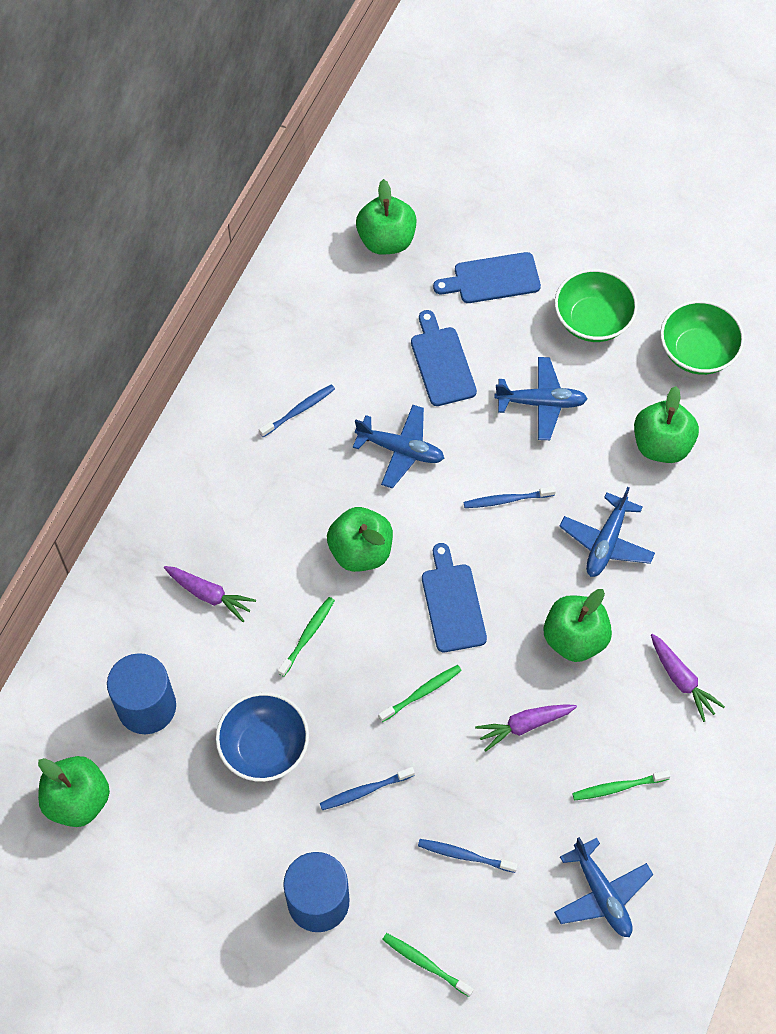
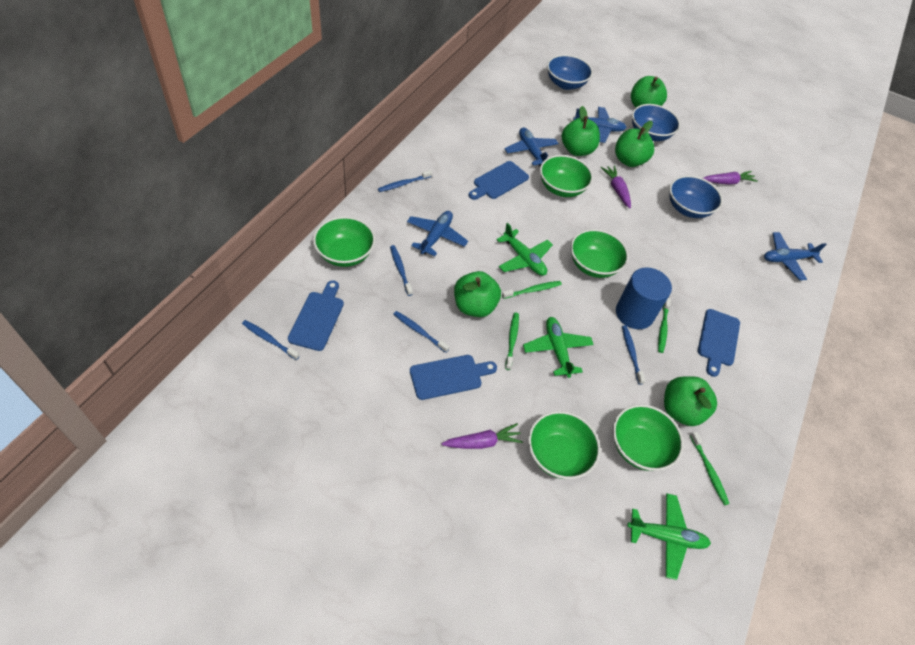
blue bowl: [216,692,309,782] = 1 -> [547,55,593,90] [632,104,680,141] [669,175,723,218] = 3
blue cutting board: [411,310,477,406] [422,543,487,652] [433,252,541,303] = 3 -> [288,280,344,351] [410,355,497,400] [469,161,529,200] [698,309,740,377] = 4
blue cylinder: [107,653,176,734] [283,852,350,932] = 2 -> [616,267,672,329] = 1
blue toothbrush: [259,384,335,437] [320,767,415,810] [418,839,518,873] [464,486,556,508] = 4 -> [242,320,300,360] [378,170,432,192] [390,245,413,296] [394,311,450,353] [622,325,645,385] = 5
green bowl: [555,269,638,342] [660,300,745,375] = 2 -> [313,216,375,267] [528,411,601,479] [540,155,593,197] [570,229,629,278] [613,404,684,471] = 5
green plane: none = 0 -> [496,223,553,276] [523,317,594,378] [627,493,711,580] = 3

